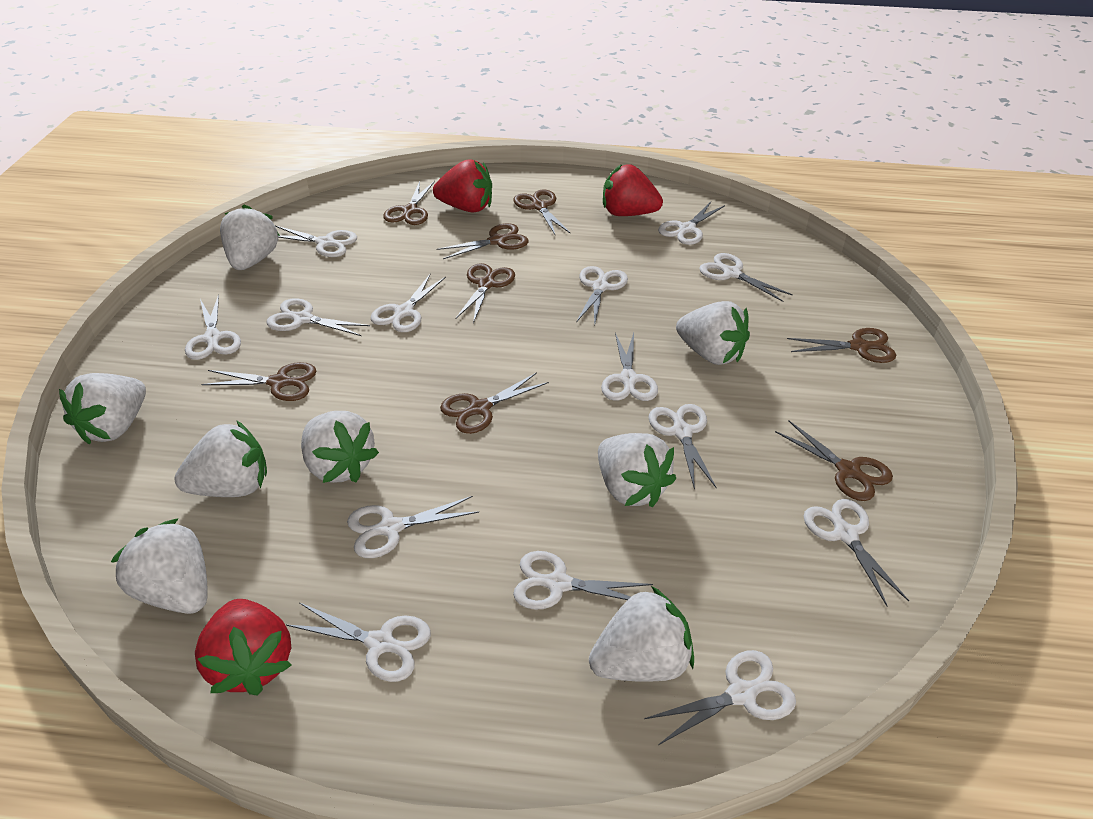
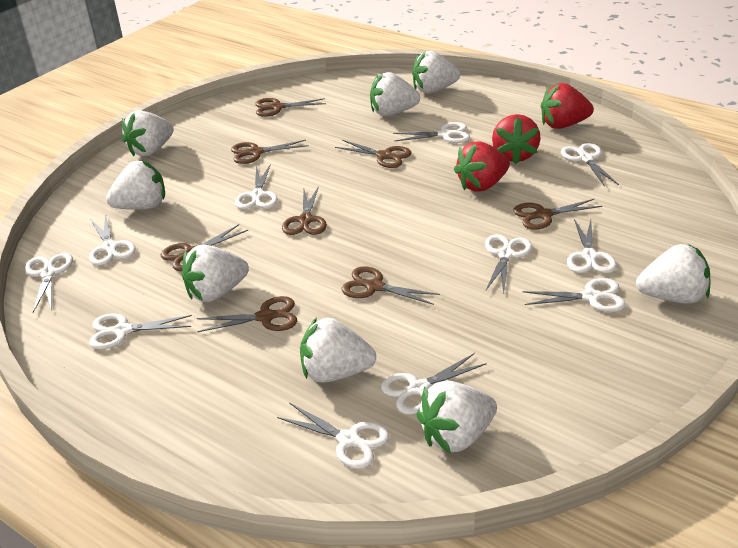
white scissors: [185,294,241,360] [266,298,370,336] [275,226,357,257] [286,603,431,682] [347,496,479,558] [370,273,446,332] [513,551,653,610] [576,266,628,325] [601,333,658,401] [644,650,796,745] [648,404,717,490] [658,202,725,245] [699,253,793,302] [804,499,909,606] = 14 -> [25,253,73,312] [89,213,136,266] [89,314,192,350] [235,164,278,209] [277,403,390,469] [381,353,487,415] [393,122,470,143] [485,234,532,294] [522,278,626,312] [561,143,619,187] [567,219,617,273] = 11

